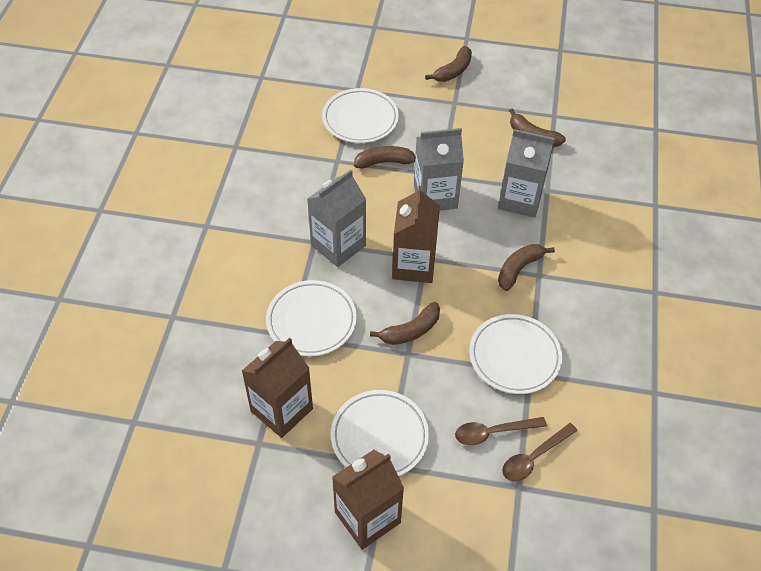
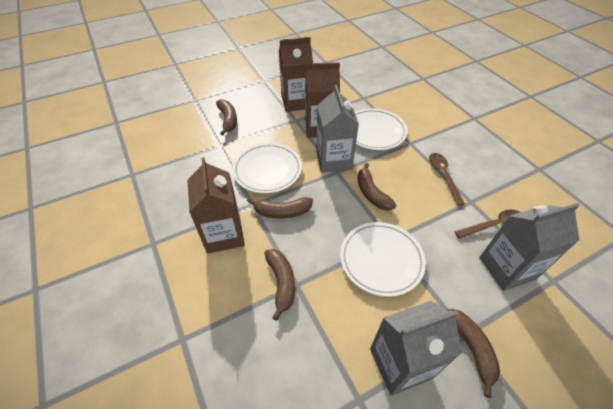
white plate: [266,280,357,356] [322,88,399,143] [331,390,429,476] [469,314,562,394] = 4 -> [232,143,302,194] [340,222,426,297] [355,108,408,150] = 3

